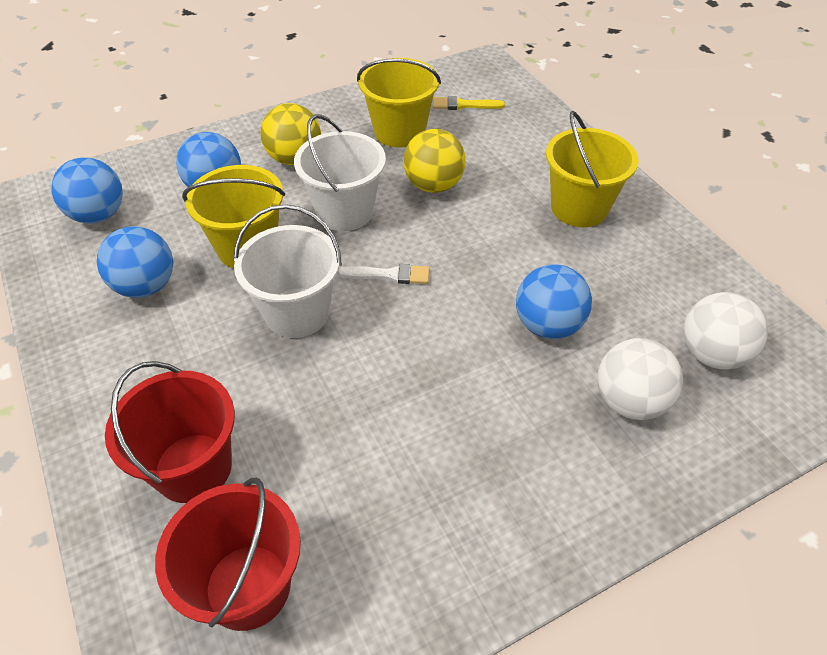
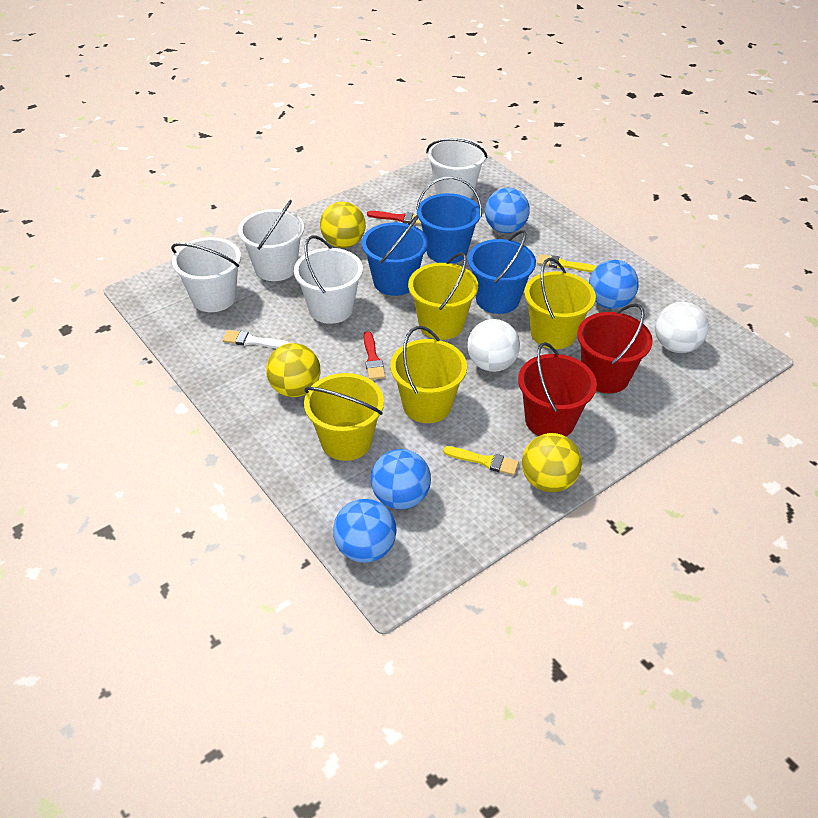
blue bucket: none = 0 -> [362,215,428,296] [416,177,482,264] [468,230,536,314] = 3
red brush: none = 0 -> [363,331,385,380] [367,211,421,225] = 2
white bucket: [234,204,342,338] [294,114,386,231] = 2 -> [171,237,241,312] [238,200,304,281] [294,236,363,324] [426,138,487,199] = 4
yellow ball: [260,103,321,165] [403,129,466,193] = 2 -> [266,343,321,397] [320,202,366,248] [522,433,582,492] = 3
yellow brush: [433,96,505,110] = 1 -> [443,446,519,475] [537,254,597,272] = 2
yellow bucket: [182,165,285,268] [357,58,441,147] [546,111,639,227] = 3 -> [304,373,384,461] [390,326,467,423] [408,252,478,340] [524,258,596,349] = 4

